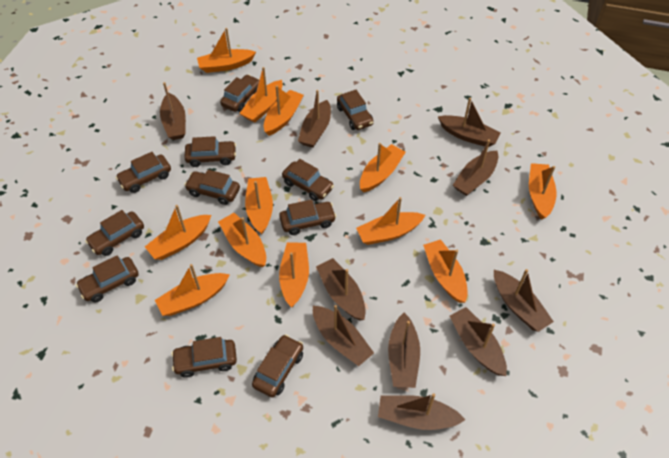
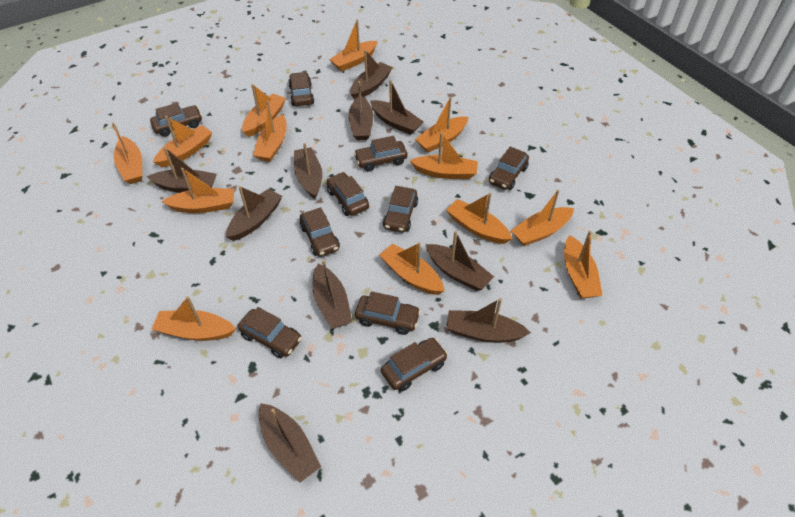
brown car: [76,256,139,302] [85,210,144,256] [116,152,171,193] [171,337,237,378] [184,136,236,167] [184,170,240,205] [220,75,260,112] [252,334,303,397] [279,200,336,235] [282,159,334,201] [337,90,374,130] = 11 -> [150,103,202,137] [238,307,302,358] [288,72,314,106] [300,207,340,257] [327,172,369,216] [354,136,407,171] [355,291,421,335] [381,338,448,391] [383,186,418,233] [489,146,529,190] = 10
orange boat: [145,205,211,260] [155,264,230,316] [197,28,256,73] [218,213,266,267] [239,67,283,123] [245,177,273,234] [264,86,304,136] [279,242,309,307] [356,197,425,245] [360,143,406,192] [423,239,468,303] [529,163,557,219] = 12 -> [112,123,142,184] [152,296,236,341] [153,116,213,167] [162,168,234,213] [242,84,286,137] [253,101,287,162] [329,19,378,71] [379,242,445,295] [410,132,478,179] [415,97,468,153] [446,193,513,244] [511,190,574,246] [564,231,603,299] = 13

